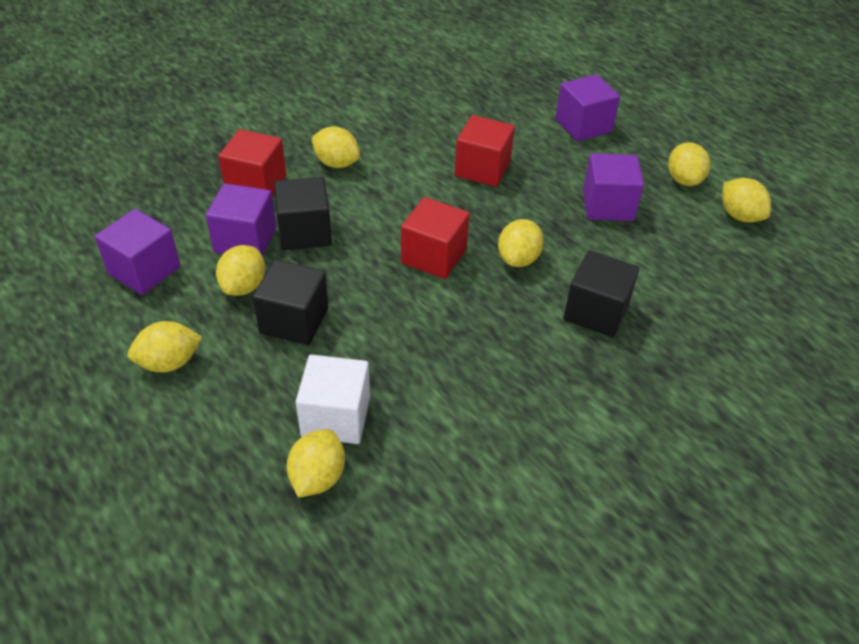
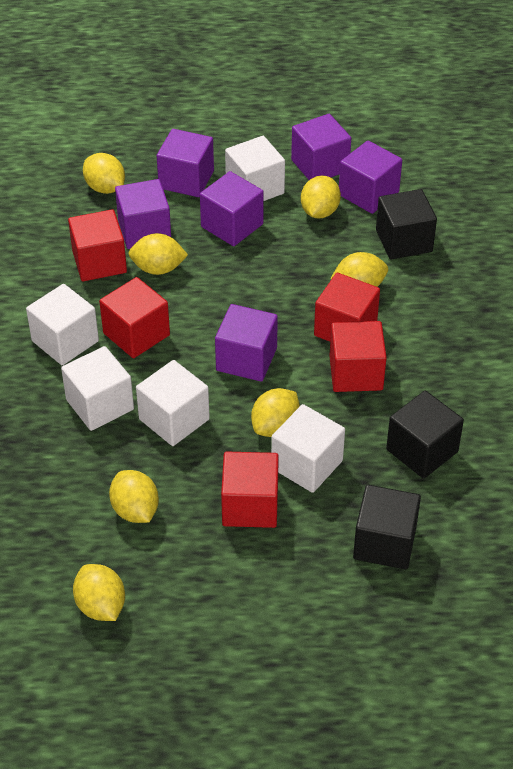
purple cube: [95,209,180,295] [206,183,276,257] [555,74,620,141] [583,153,644,221] = 4 -> [115,179,171,249] [157,129,214,197] [200,171,264,246] [215,304,278,382] [291,114,351,180] [339,140,402,214] = 6
red cube: [218,129,286,196] [401,197,469,279] [455,115,515,187] = 3 -> [68,209,127,281] [99,277,170,358] [221,451,279,528] [314,273,380,342] [329,321,387,392] = 5
white cube: [296,354,370,444] = 1 -> [26,284,99,365] [61,346,134,431] [136,360,210,446] [225,136,285,201] [271,404,345,493] = 5

